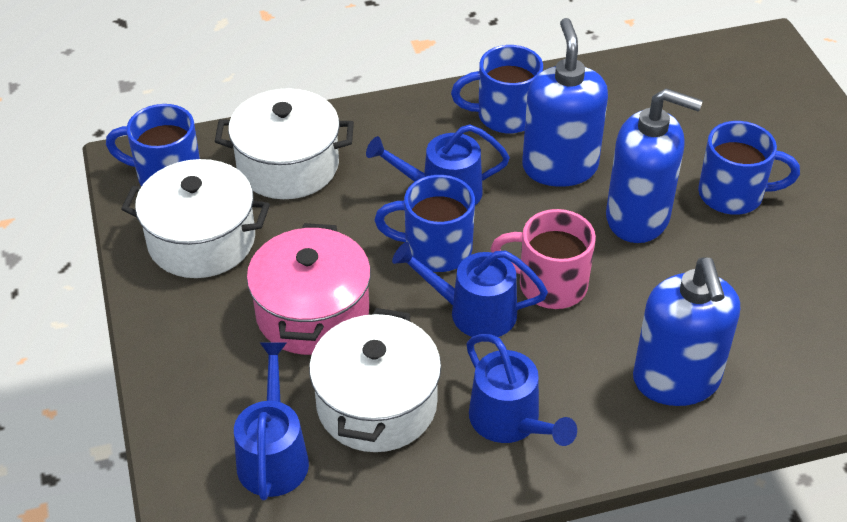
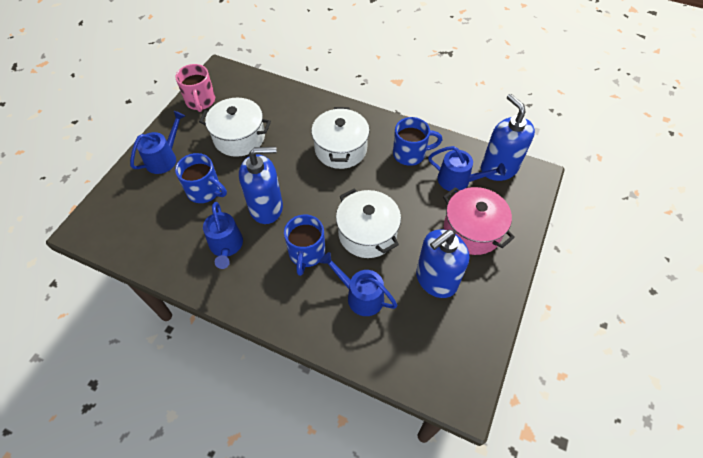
blue mug: [106,104,200,186] [374,175,475,272] [451,45,543,134] [698,121,800,215] = 4 -> [175,153,227,203] [284,215,325,276] [393,117,442,166] = 3

